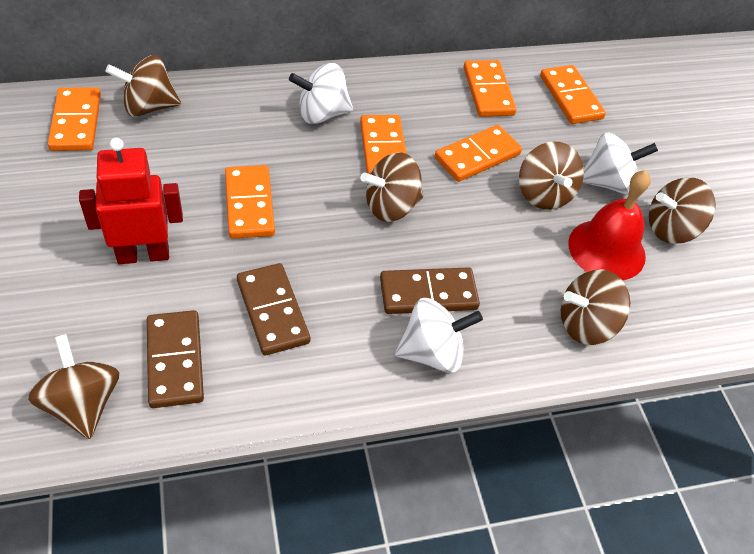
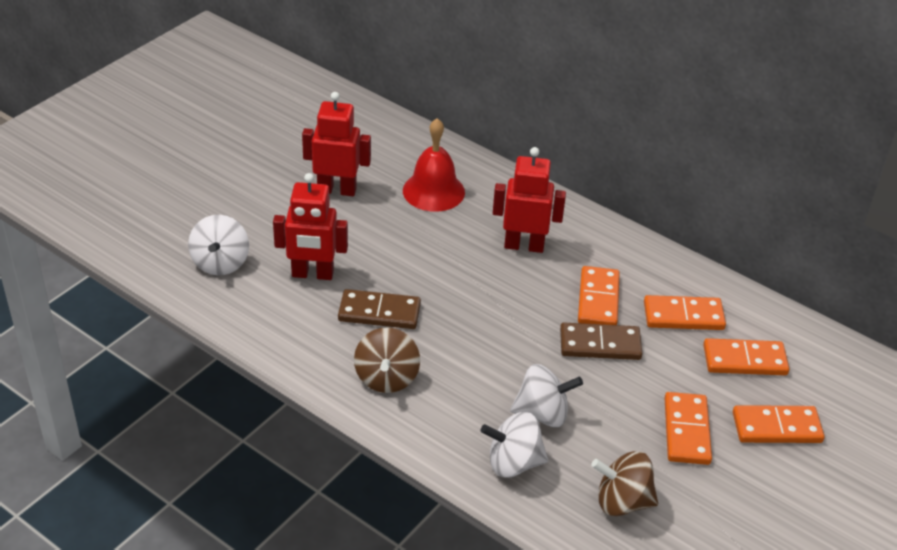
brown domino: [147,310,204,408] [237,263,310,356] [380,267,480,314] = 3 -> [338,289,421,329] [560,323,642,360] = 2
brown spinning top: [28,334,120,439] [106,55,181,117] [361,152,423,222] [519,141,584,210] [561,269,630,345] [649,177,716,244] = 6 -> [354,328,420,393] [591,451,658,516] = 2
orange domino: [48,87,101,151] [225,165,275,239] [360,115,406,174] [435,125,522,182] [464,60,517,117] [540,65,606,124] = 6 -> [578,266,620,325] [644,295,726,330] [665,392,712,465] [703,338,789,375] [733,405,825,443] = 5
red robot: [79,138,183,264] = 1 -> [273,173,348,280] [302,92,371,196] [493,147,566,253] = 3

